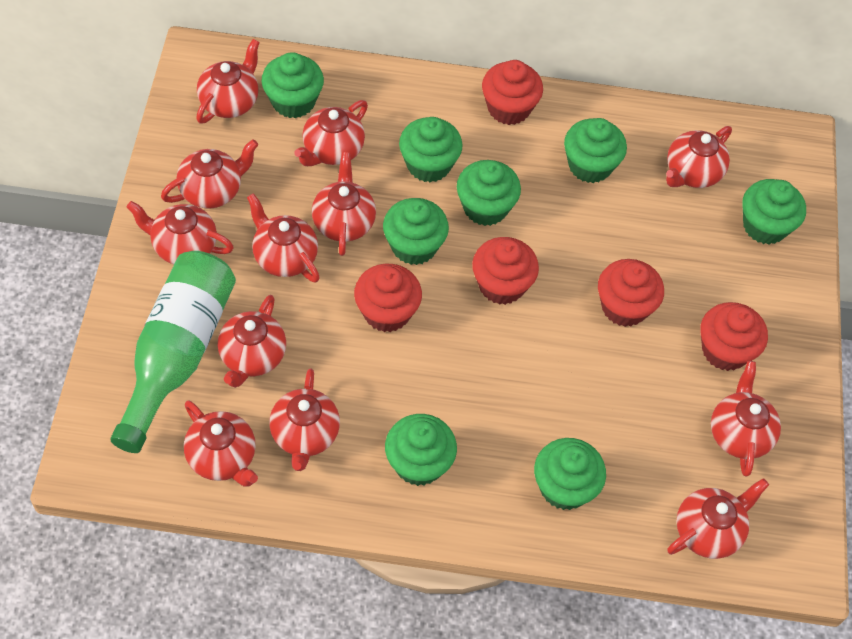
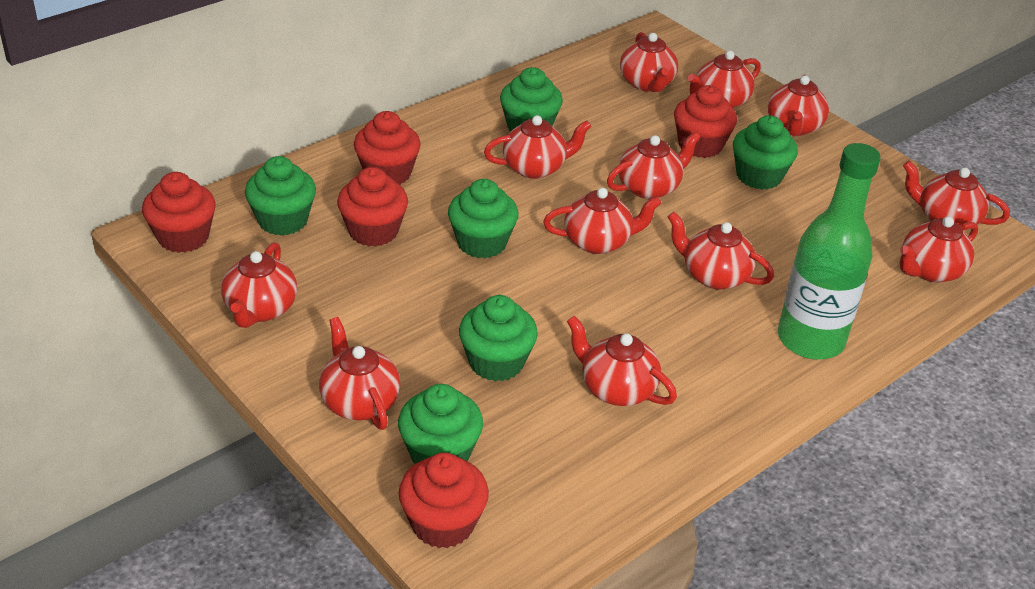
green cupcake: [261,52,324,118] [383,198,449,265] [385,414,457,486] [399,117,463,183] [457,160,521,226] [534,438,606,510] [564,118,627,183] [742,179,806,244] = 8 -> [245,156,316,236] [398,384,483,464] [448,179,519,258] [459,295,538,381] [500,67,563,132] [733,115,798,190] = 6

